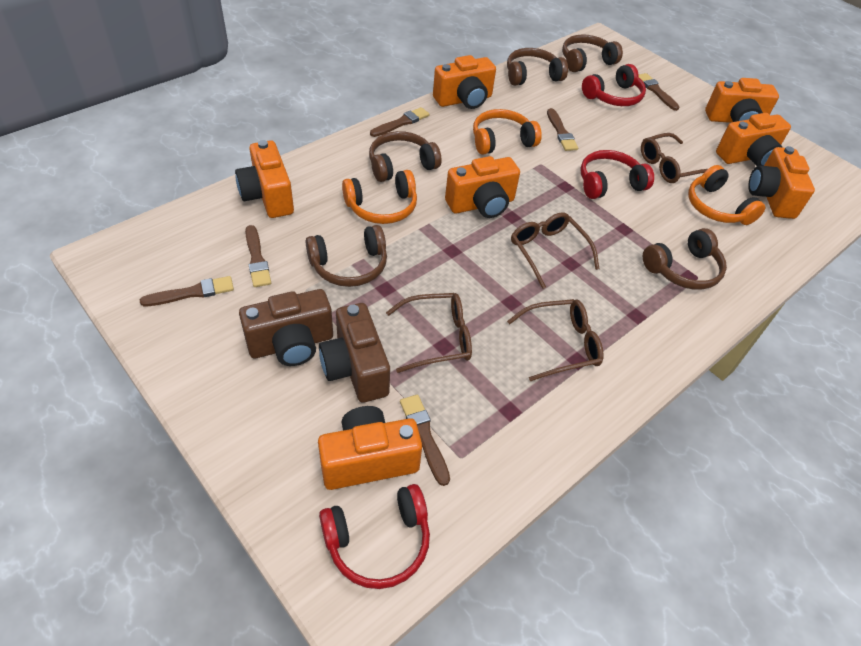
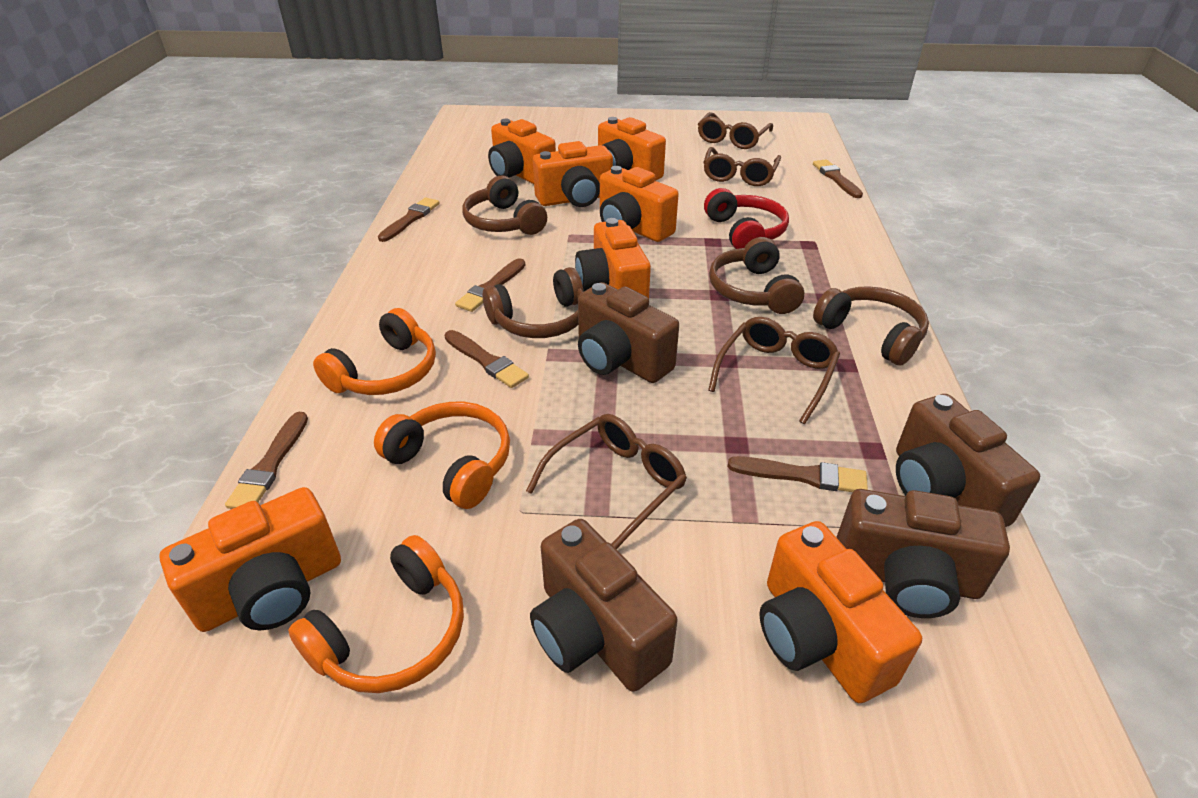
brown camera: [239,289,333,366] [319,303,390,403] = 2 -> [530,519,678,692] [578,282,679,383] [836,489,1010,618] [896,394,1040,527] = 4
brown headphones: [306,225,387,287] [369,131,442,182] [507,48,568,86] [562,34,623,72] [643,228,727,290] = 5 -> [462,175,547,235] [483,267,583,338] [709,237,804,314] [813,286,929,366] = 4
red headphones: [319,484,430,589] [580,150,654,199] [582,64,646,106] = 3 -> [704,188,789,249] = 1

